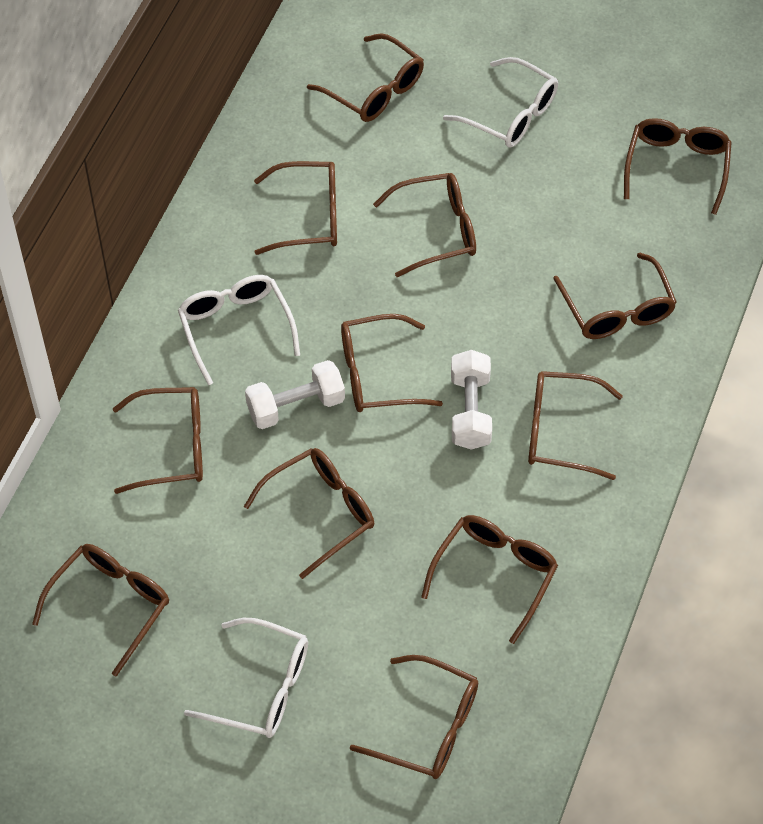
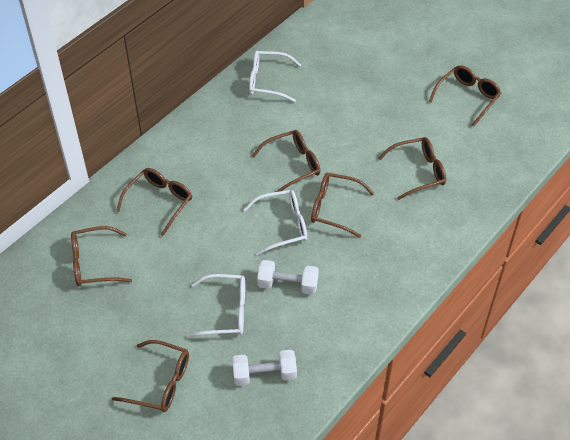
brown glasses: [32,544,169,677] [113,387,203,494] [244,448,374,579] [254,161,337,255] [307,33,424,122] [341,314,443,412] [350,655,478,779] [373,173,476,277] [421,515,558,644] [528,371,623,480] [553,253,677,339] [624,118,732,215] = 12 -> [71,226,132,287] [112,340,189,412] [116,168,192,236] [252,130,320,192] [311,173,374,238] [379,137,446,200] [429,65,501,127] = 7

